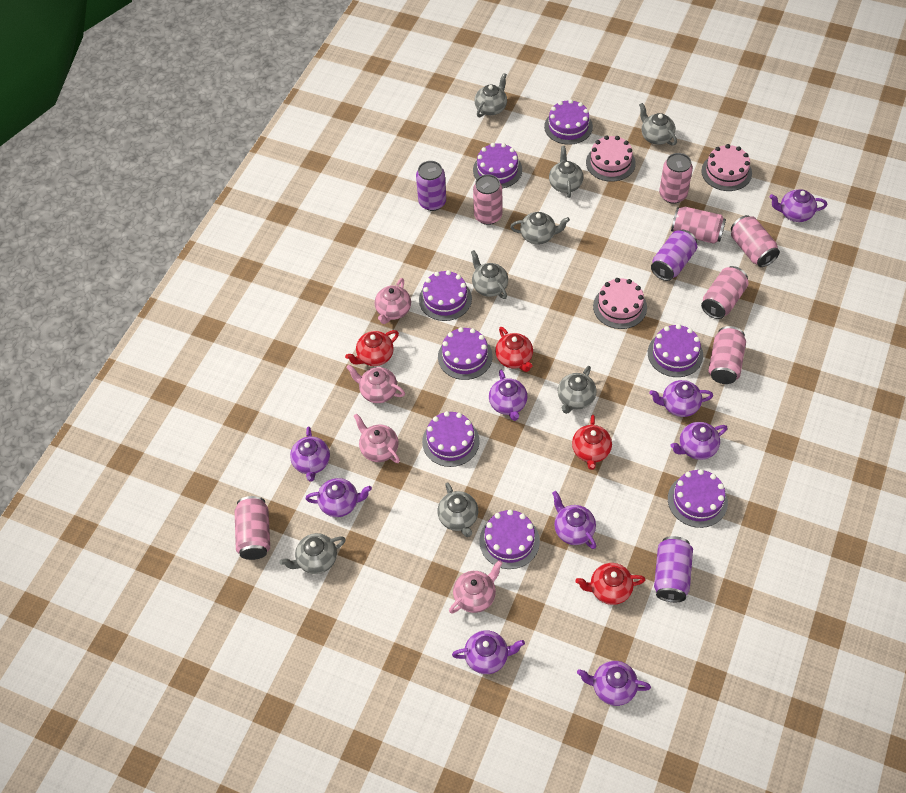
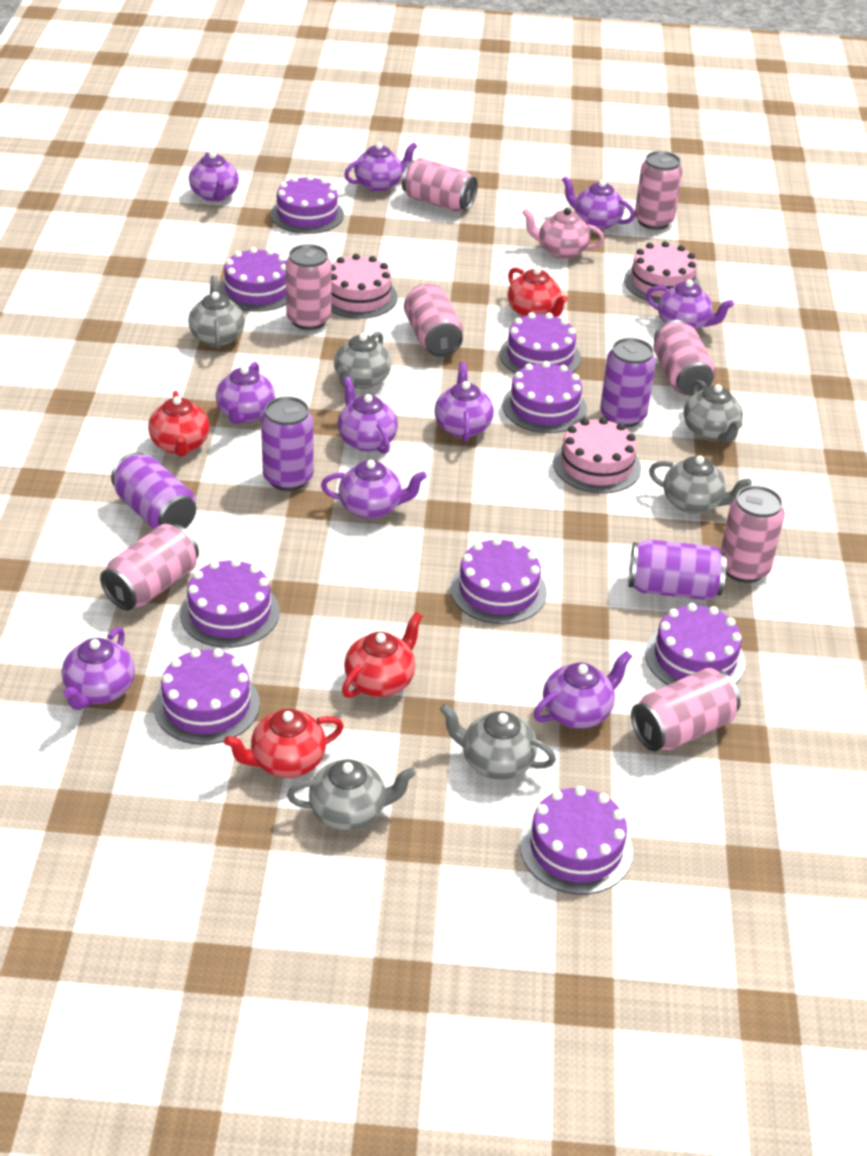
grey teapot: [280,533,346,574] [437,482,478,537] [471,250,508,299] [475,73,507,117] [510,212,570,245] [549,146,583,198] [558,366,597,414] [639,103,677,146] = 8 -> [188,276,245,349] [287,759,416,831] [334,332,391,389] [440,704,556,780] [649,455,752,514] [683,380,743,442] = 6
pink can: [235,496,270,560] [473,174,502,225] [659,153,693,204] [671,207,726,244] [701,266,748,319] [708,326,746,384] [731,215,780,267] = 7 -> [100,524,199,610] [286,244,331,330] [402,158,478,211] [404,284,463,357] [631,668,741,751] [635,151,682,230] [654,320,716,396] [720,485,785,583] = 8
pink teapot: [346,365,405,403] [354,414,400,463] [375,278,411,324] [449,560,502,614] = 4 -> [522,208,604,259] = 1
purple cake: [419,270,472,321] [422,411,480,467] [438,327,493,380] [473,143,522,188] [479,510,540,569] [544,99,593,145] [648,324,703,377] [668,469,728,528] = 8 -> [154,648,260,745] [180,558,280,648] [219,247,286,312] [271,175,344,234] [450,537,547,624] [500,312,581,373] [502,361,587,433] [520,786,633,895] [645,603,746,685] = 9
purple can: [416,161,446,211] [651,230,697,281] [654,536,693,602] = 3 -> [111,452,196,529] [261,396,314,491] [600,338,656,428] [628,539,727,600] = 4
purple teapot: [290,427,330,482] [306,478,372,517] [452,630,525,674] [489,370,528,421] [552,491,596,549] [577,661,651,706] [649,380,713,417] [670,422,727,460] [770,189,827,222] = 9 -> [62,627,135,710] [189,152,239,202] [216,362,275,424] [321,460,427,519] [337,376,398,454] [344,142,417,192] [434,362,494,442] [534,651,632,729] [562,176,635,230] [646,280,734,330] = 10

